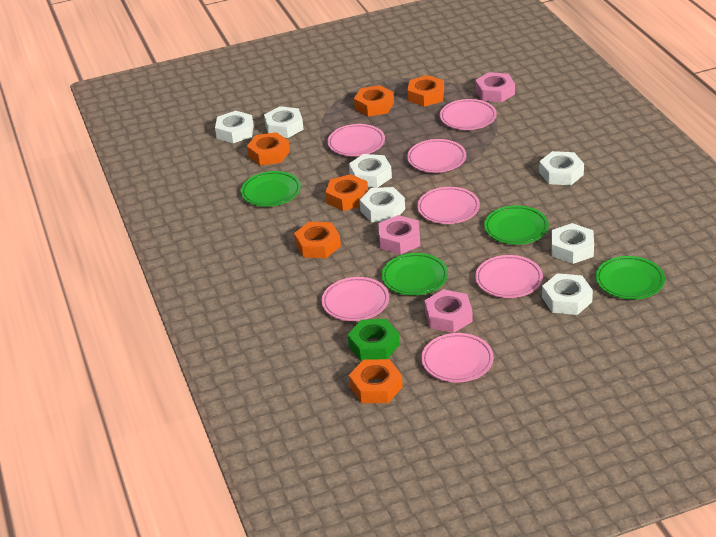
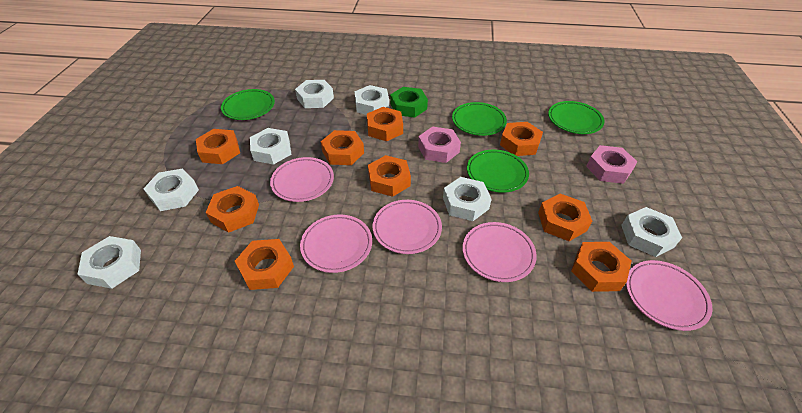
orange nut: [247,132,290,166] [294,222,341,258] [325,174,368,211] [349,359,403,403] [354,85,394,117] [407,75,444,107] = 6 -> [196,129,240,164] [206,186,259,233] [235,239,294,290] [321,130,364,165] [367,107,403,141] [368,155,411,197] [500,122,543,156] [538,194,592,241] [571,242,632,292] = 9
pink nut: [379,215,420,255] [424,289,473,333] [475,72,515,102] = 3 -> [418,127,461,163] [586,145,638,184] = 2
pink plate: [322,277,389,321] [327,124,385,156] [407,139,466,173] [417,187,480,224] [421,333,494,382] [440,99,497,130] [475,255,543,298] = 7 -> [270,157,334,202] [300,215,372,273] [373,200,442,254] [463,222,537,282] [626,260,712,331] = 5

